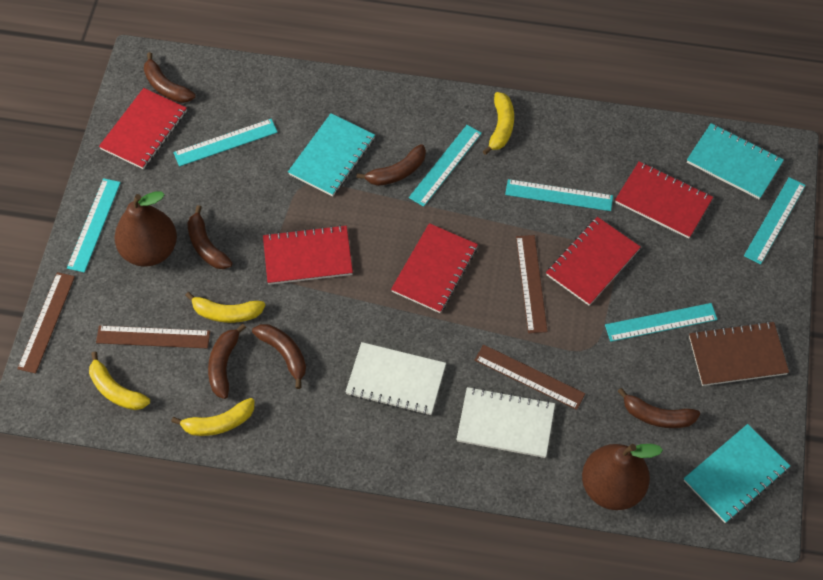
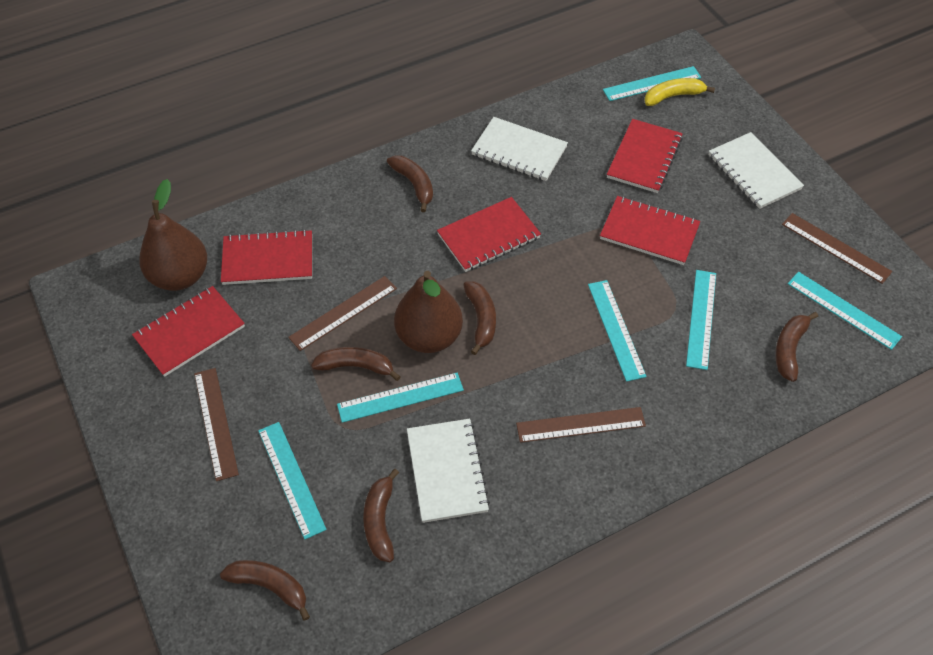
brown notebook: [689,321,789,386] = 1 -> none = 0
turquoise notebook: [288,113,375,196] [683,424,790,523] [687,123,784,199] = 3 -> none = 0
white notebook: [346,342,446,415] [457,387,555,458] = 2 -> [407,419,490,523] [471,117,568,181] [709,132,804,209] = 3
yellow banana: [89,352,150,410] [171,398,255,436] [185,292,265,323] [483,92,514,155] = 4 -> [644,78,715,106] = 1

